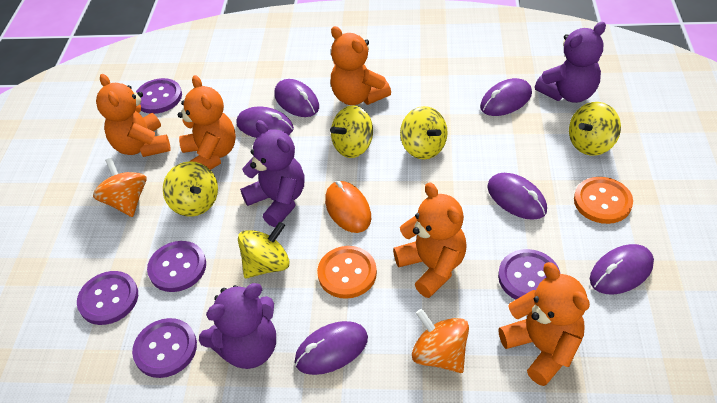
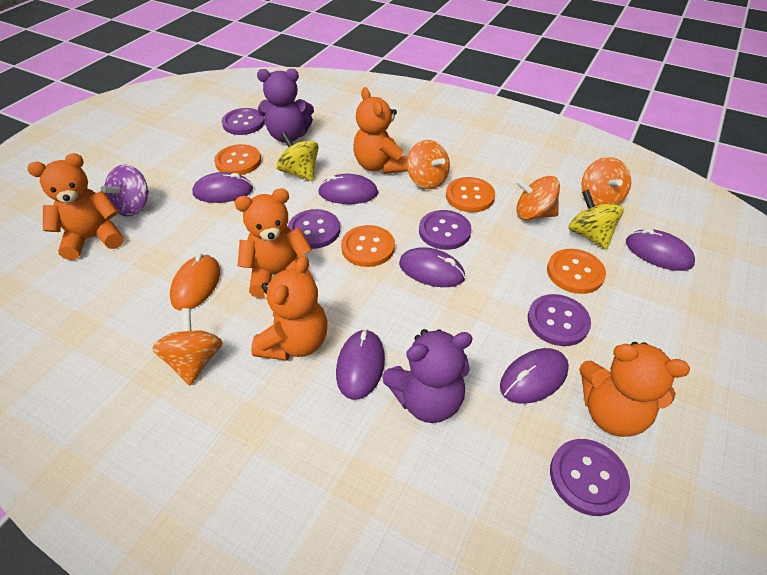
orange button: [317,246,377,299] [574,177,633,224] = 2 -> [214,144,261,175] [341,225,395,267] [446,177,495,212] [547,249,606,294] = 4
orange spinning top: [93,158,146,217] [412,309,469,373] = 2 -> [152,308,223,385] [407,140,450,189] [515,176,560,220] [582,157,631,206] = 4
purple spinning top: none = 0 -> [101,164,149,217] = 1
purple teddy bear: [199,283,276,369] [240,120,305,227] [535,22,606,103] = 3 -> [257,69,314,143] [382,329,473,423] = 2
yellow spinning top: [163,161,218,217] [238,222,290,278] [330,105,373,158] [400,106,448,159] [569,102,621,156] = 5 -> [276,132,318,181] [569,189,624,249] = 2

